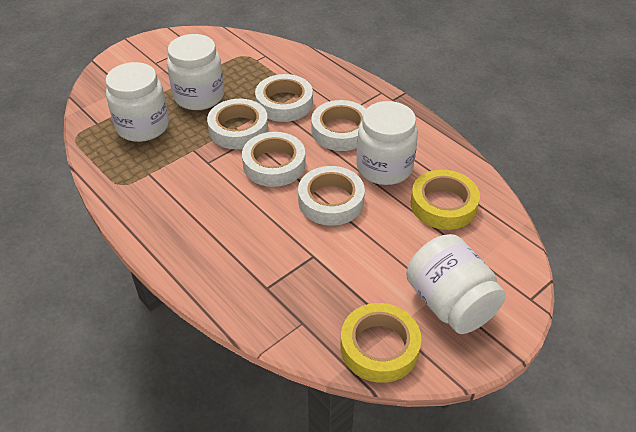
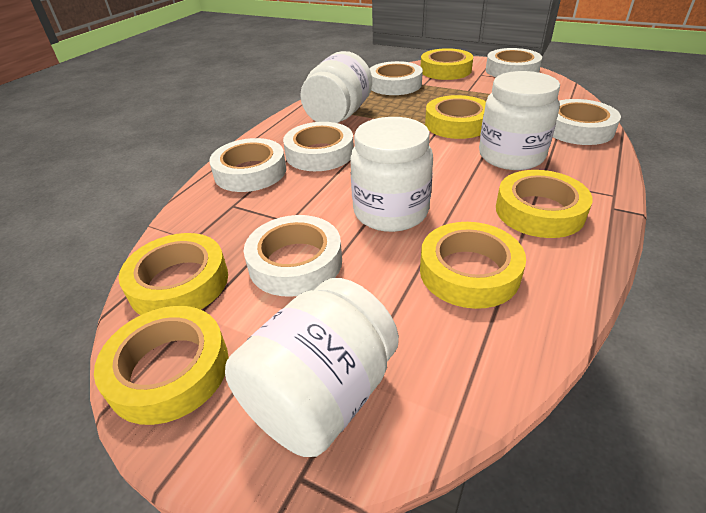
white tape: [207,99,268,149] [242,132,306,187] [255,74,313,122] [298,166,365,226] [311,100,366,151] = 5 -> [209,138,286,192] [244,215,342,297] [283,122,354,171] [369,61,423,95] [486,48,542,77] [553,99,621,145] = 6
yellow tape: [341,303,422,383] [411,170,480,230] = 2 -> [94,306,229,425] [118,233,228,315] [420,222,526,309] [421,48,473,80] [425,95,486,139] [496,170,593,238] = 6

